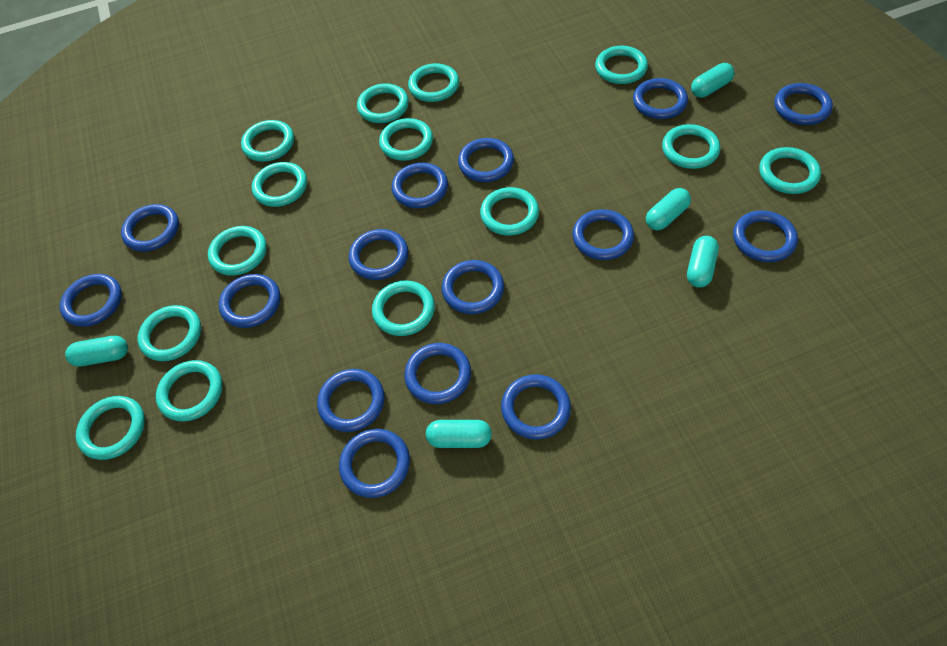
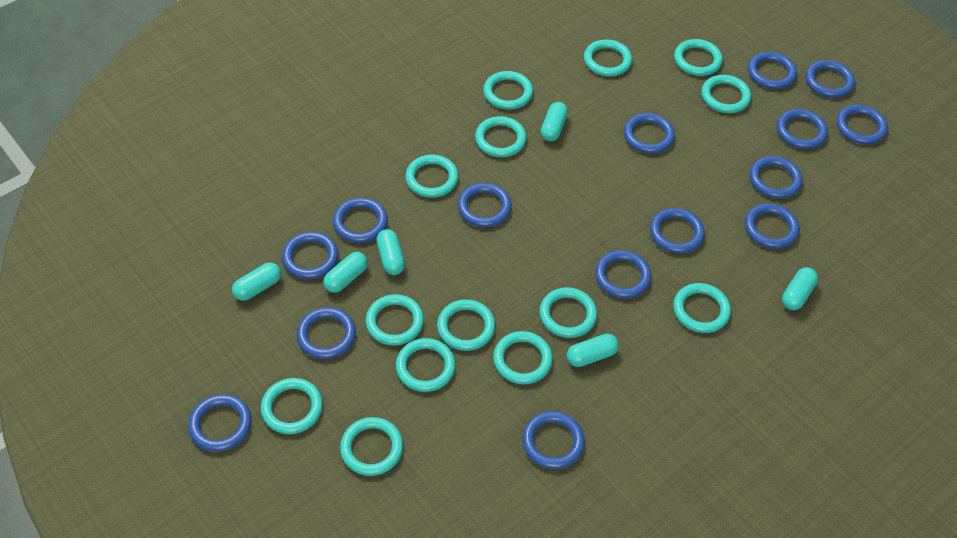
turquoise capsule: [65,336,128,367] [426,420,492,448] [646,188,691,230] [687,236,719,288] [691,63,734,98] = 5 -> [232,263,281,301] [323,252,368,293] [376,229,405,275] [541,102,568,141] [567,334,619,367] [782,267,818,310] = 6

